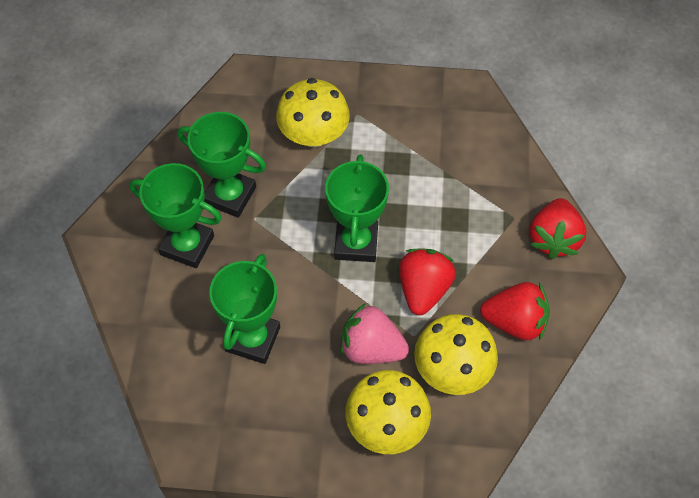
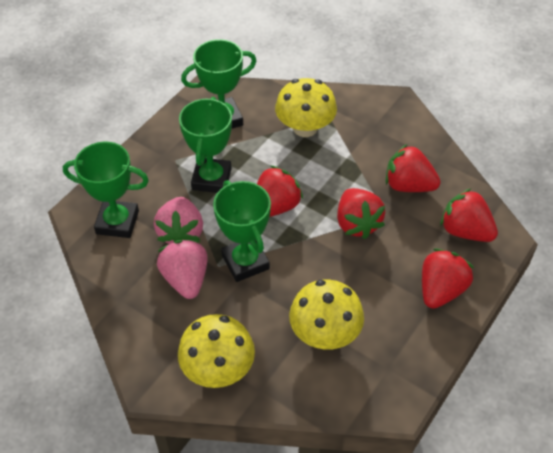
pink strawberry: [340,303,409,364] = 1 -> [154,197,203,244] [157,240,208,299] = 2
red strawberry: [399,248,456,315] [480,282,550,340] [529,198,586,259] = 3 -> [257,165,303,217] [337,188,385,239] [386,144,441,192] [422,248,474,309] [440,189,498,242] = 5

